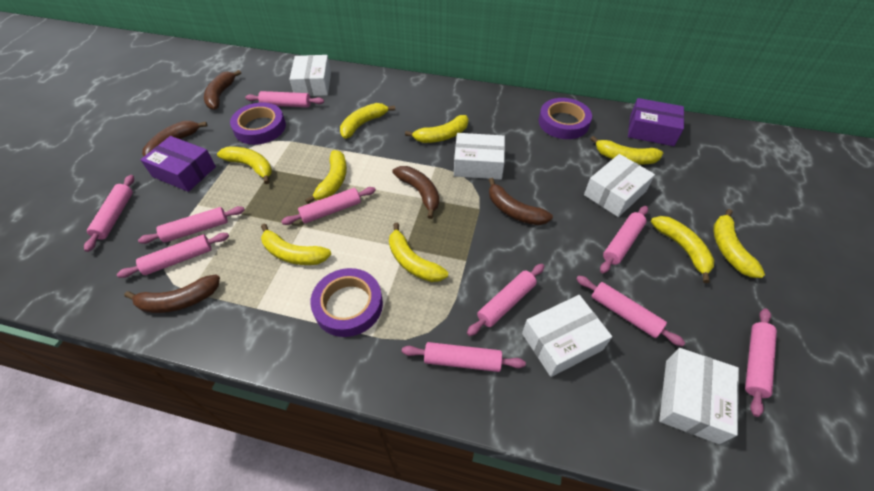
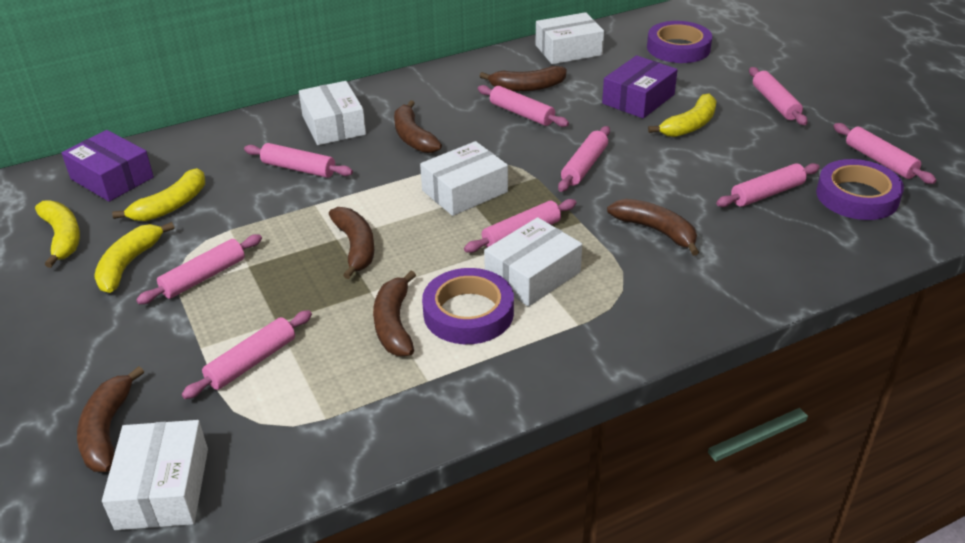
brown banana: [124,275,220,313] [142,121,207,156] [204,70,241,110] [392,166,439,219] [489,178,553,225] = 5 -> [77,366,144,472] [329,207,374,279] [373,271,416,356] [394,100,442,153] [479,66,567,91] [607,199,699,256] = 6
pink rolling pin: [84,175,134,252] [117,233,229,278] [138,206,245,244] [245,91,324,107] [281,187,376,225] [402,342,526,372] [467,264,545,336] [576,276,685,347] [600,206,648,273] [745,308,777,417] = 10 -> [136,234,262,304] [182,310,312,399] [244,143,353,178] [464,199,576,253] [478,85,569,127] [558,126,610,192] [716,163,820,207] [749,67,808,125] [833,123,936,184] = 9
yellow banana: [217,146,272,184] [261,223,331,265] [305,150,347,204] [340,103,395,139] [389,223,448,282] [405,115,469,143] [590,136,663,165] [651,216,715,283] [713,209,765,278] = 9 -> [35,200,80,268] [94,222,175,293] [112,168,205,221] [648,93,716,137] = 4

